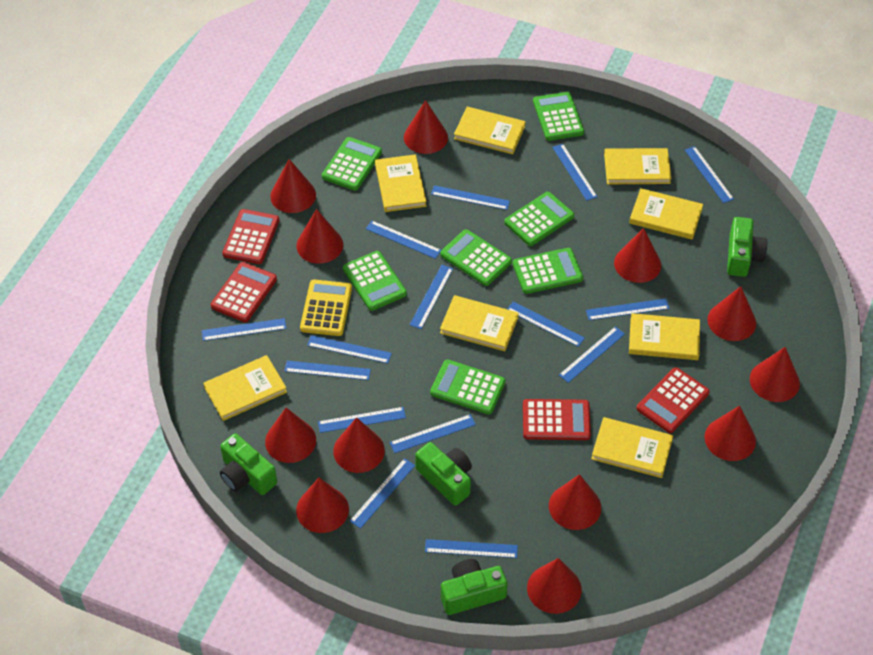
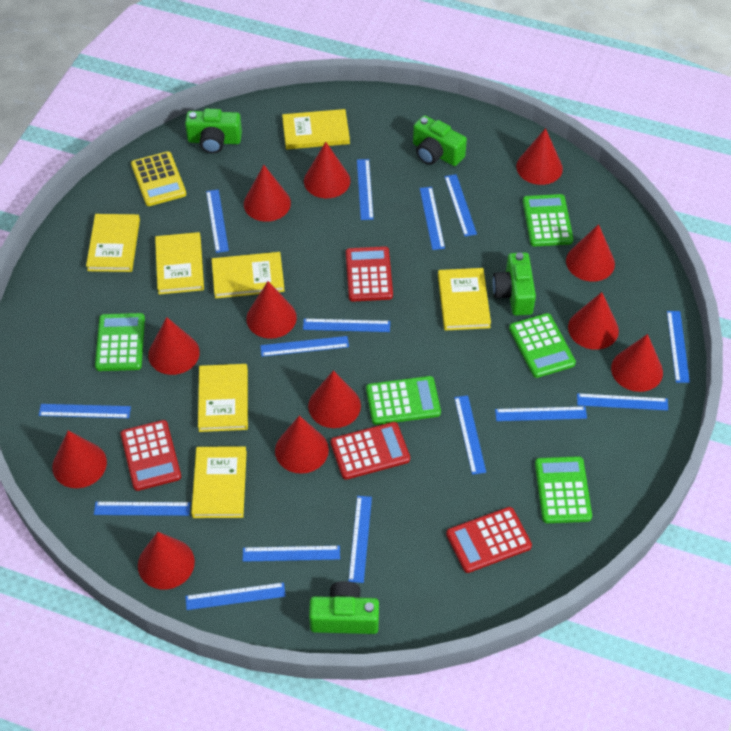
green calculator: [322,137,382,191] [343,251,407,311] [430,359,505,414] [440,229,512,286] [504,192,574,246] [513,248,583,294] [533,92,584,141] = 7 -> [95,313,145,371] [366,376,441,425] [509,313,576,378] [523,194,573,246] [535,456,592,523] = 5
yellow book: [203,355,287,421] [375,154,427,212] [440,295,519,351] [454,107,526,154] [591,417,673,478] [604,148,672,184] [629,188,703,240] [629,313,700,360] = 8 -> [86,214,140,272] [155,232,204,295] [191,446,247,518] [198,364,248,432] [212,252,285,298] [282,109,350,149] [438,268,491,331] = 7

